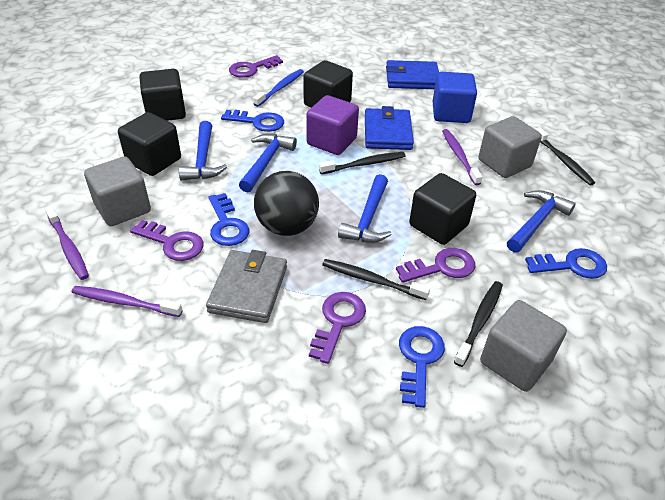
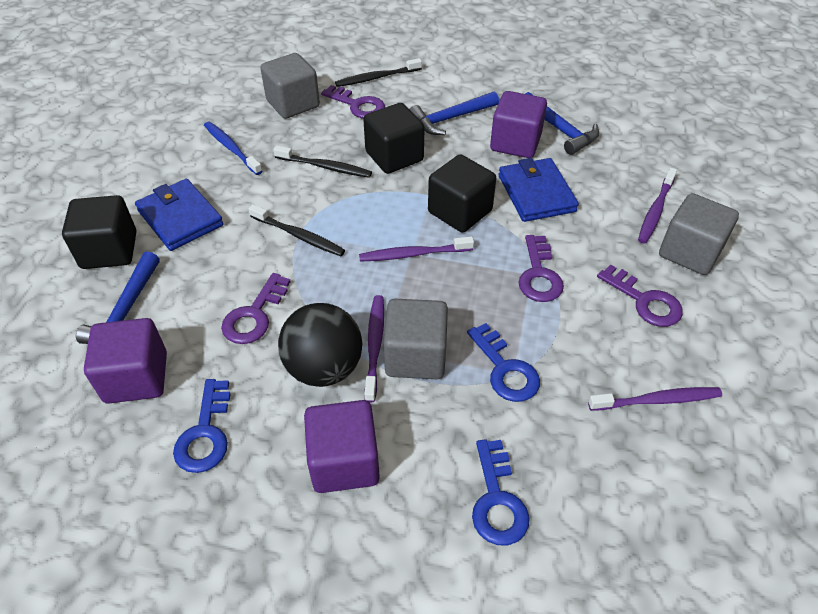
black cube: [118,112,181,176] [139,69,186,121] [303,60,353,108] [409,173,476,245] = 4 -> [62,195,136,269] [363,103,425,174] [428,154,496,233] = 3
black toothbrush: [319,152,406,174] [322,259,430,300] [454,281,503,367] [535,127,595,186] = 4 -> [248,204,345,256] [273,145,372,178] [335,58,422,87] = 3
blue cube: [433,72,477,123] = 1 -> none = 0
blue hammer: [179,121,227,180] [239,134,297,192] [338,174,392,243] [507,190,576,253] = 4 -> [76,251,160,344] [409,91,499,135] [525,92,599,155] = 3
blue key: [208,193,249,246] [221,110,284,132] [399,326,445,408] [525,248,607,279] = 4 -> [173,379,231,473] [467,323,540,402] [472,439,530,545] = 3
grey wallet: [206,250,287,323] = 1 -> none = 0
purple cube: [306,95,359,155] = 1 -> [84,318,167,404] [304,400,380,493] [490,91,547,158] = 3
purple toothbrush: [45,206,89,280] [72,286,183,317] [442,129,483,185] = 3 -> [359,236,474,261] [364,295,384,402] [588,387,722,411] [638,168,677,244] = 4

